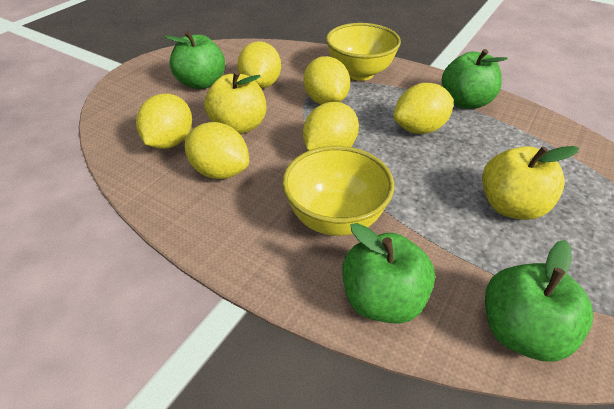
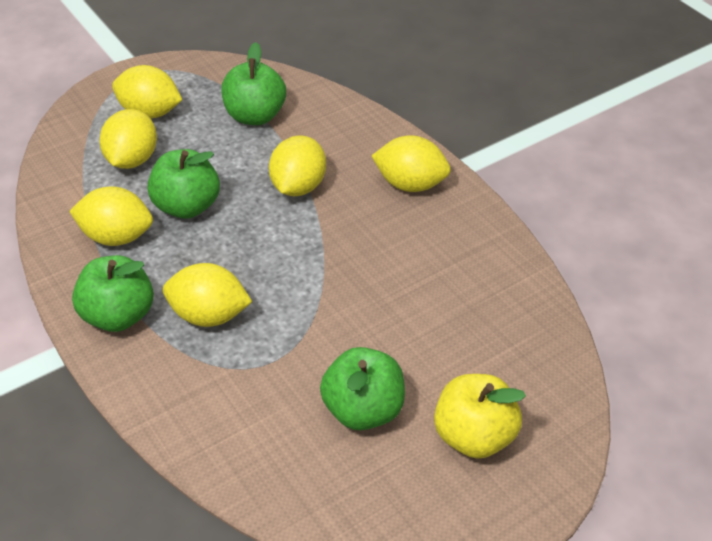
yellow apple: [204,71,266,134] [482,146,579,220] = 2 -> [434,374,526,459] = 1
yellow bowl: [282,146,395,236] [326,23,401,81] = 2 -> none = 0

